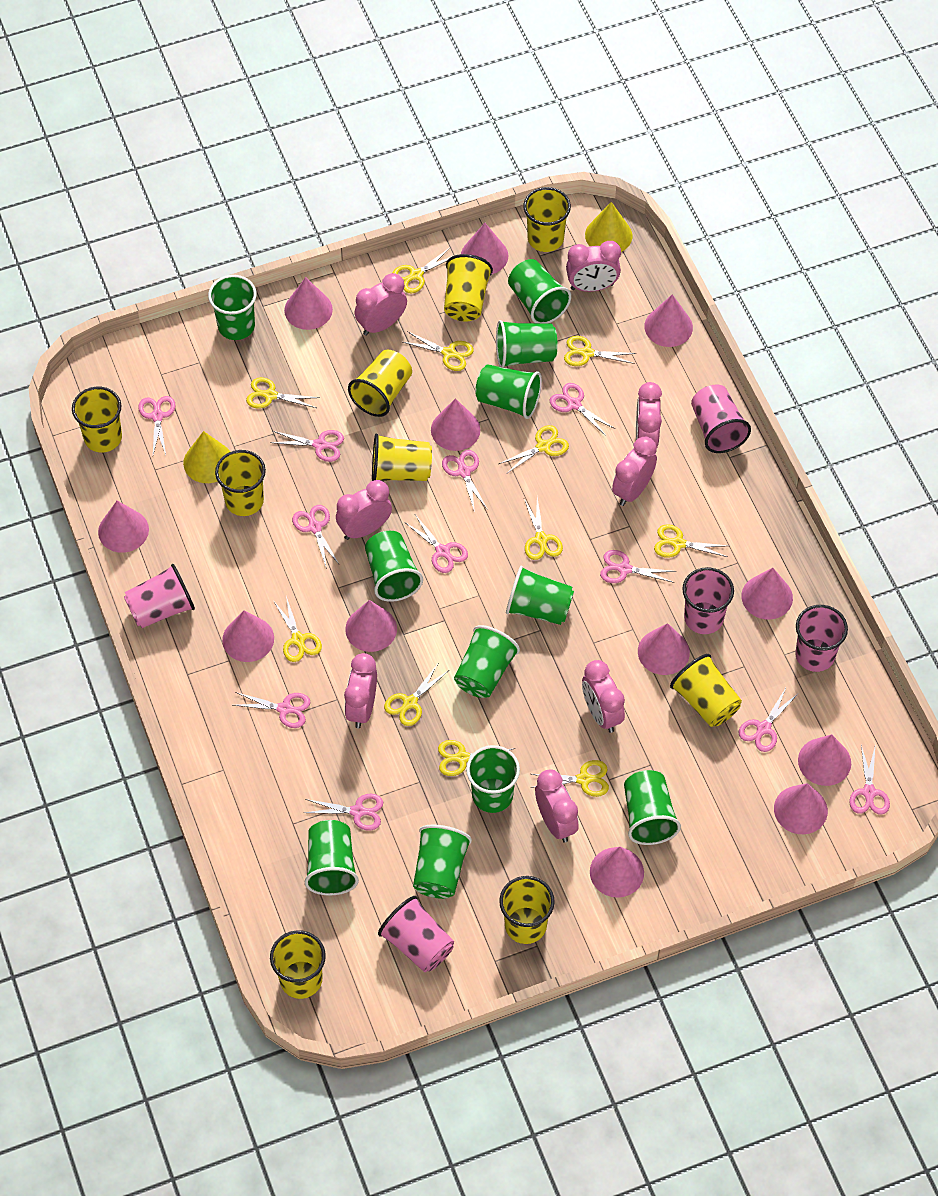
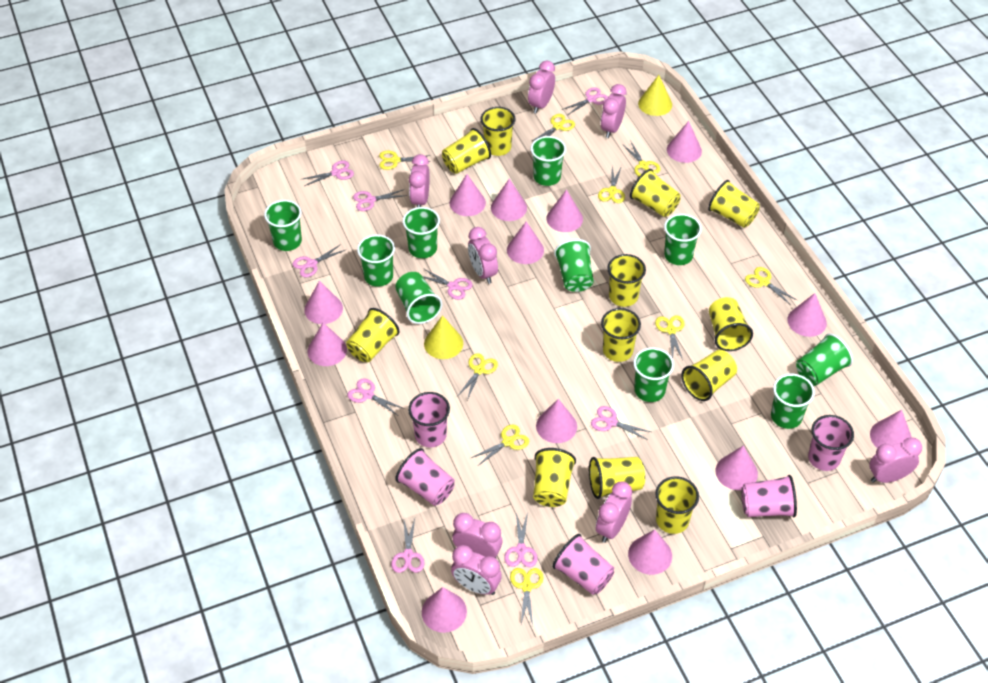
green cup: [208,275,257,340] [304,820,359,896] [365,531,423,602] [413,825,472,899] [454,625,520,698] [466,745,520,813] [475,365,542,419] [496,320,557,368] [506,565,574,625] [508,259,571,323] [624,770,681,845] = 11 -> [264,200,302,251] [357,234,395,287] [395,272,442,324] [403,207,440,258] [531,136,566,186] [554,239,594,292] [633,348,674,402] [664,214,702,265] [771,374,815,429] [796,333,853,386] = 10
pink cone: [98,501,149,553] [222,610,274,662] [284,277,333,330] [345,600,397,652] [431,398,480,451] [461,223,508,274] [590,847,644,898] [638,623,690,675] [644,294,693,347] [741,568,793,620] [774,783,828,834] [798,734,851,786] = 12 -> [304,281,343,324] [307,323,347,366] [422,587,467,633] [450,174,486,216] [491,179,527,221] [507,221,544,264] [536,399,577,443] [546,190,583,232] [628,529,672,575] [667,121,702,163] [715,445,758,490] [788,293,827,337] [870,410,911,448] = 13
pink scissors: [138,396,176,455] [234,692,310,728] [270,430,344,462] [292,505,339,569] [304,794,383,831] [404,515,468,573] [442,450,488,512] [550,383,615,436] [600,550,676,583] [738,686,799,752] [849,744,890,815] = 11 -> [292,244,345,277] [303,160,354,186] [347,378,405,415] [353,189,407,211] [391,519,425,573] [423,268,473,300] [504,512,538,567] [562,87,608,115] [591,406,651,440] = 9
yellow cup: [72,387,122,453] [215,450,266,516] [270,930,326,999] [348,350,412,417] [372,434,432,481] [444,254,493,322] [499,876,555,944] [523,187,571,252] [670,654,742,727] = 9 -> [346,308,400,362] [442,128,491,174] [480,107,515,156] [533,448,576,507] [589,457,645,499] [601,308,641,362] [608,254,646,307] [630,169,681,217] [655,476,699,534] [682,350,737,401] [708,180,760,228] [709,297,753,351] = 12
yellow scissors: [246,377,320,408] [273,596,322,662] [384,662,449,726] [392,247,451,293] [403,331,474,371] [438,740,515,776] [499,425,569,474] [524,497,563,560] [531,760,609,797] [564,336,637,366] [654,524,728,558] = 11 -> [379,151,431,170] [457,353,498,400] [471,425,529,466] [510,568,543,625] [532,114,575,141] [598,166,625,203] [622,142,661,176] [655,315,684,360] [745,267,797,305] = 9

